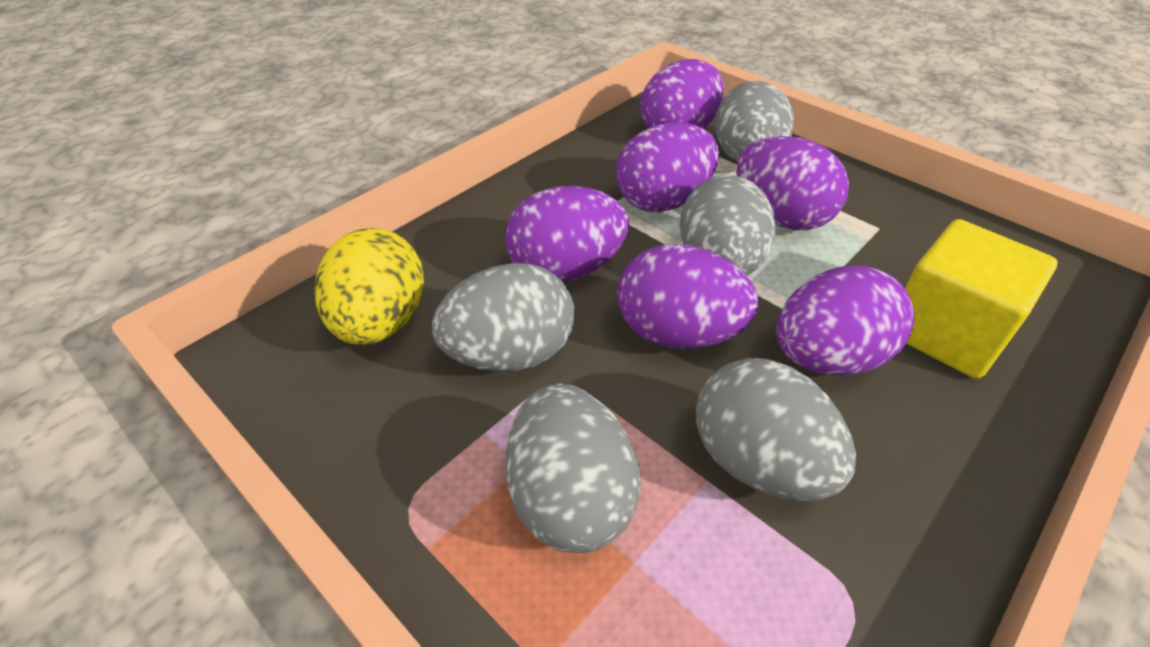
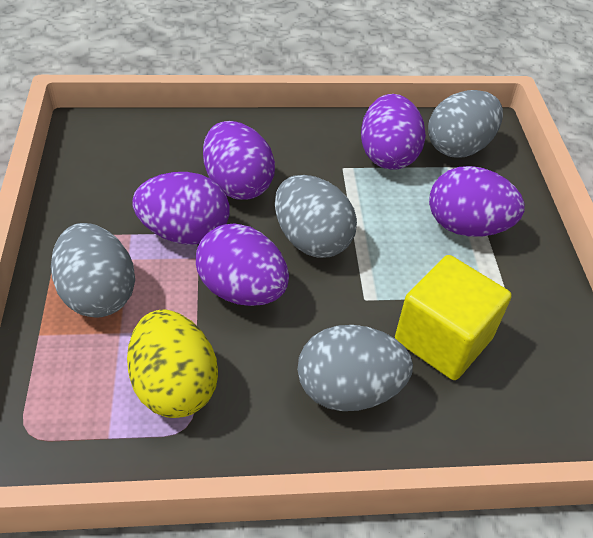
grey egg: [432,263,575,372] [506,384,641,553] [680,175,775,276] [696,358,856,501] [715,81,794,161] = 5 -> [51,223,135,318] [275,175,357,258] [298,325,413,411] [428,90,503,158] = 4
purple egg: [505,186,629,282] [616,123,719,212] [617,244,759,349] [641,59,724,129] [736,136,849,230] [776,266,914,376] = 6 -> [132,172,229,245] [196,224,289,306] [203,121,275,200] [361,94,426,170] [429,166,525,237] = 5

